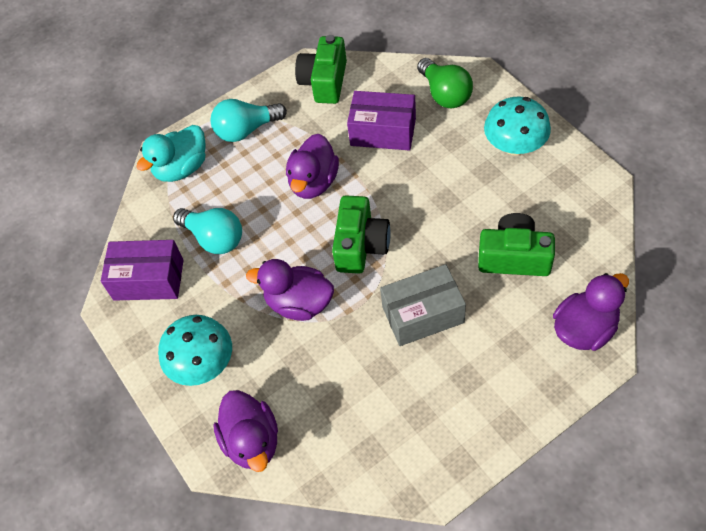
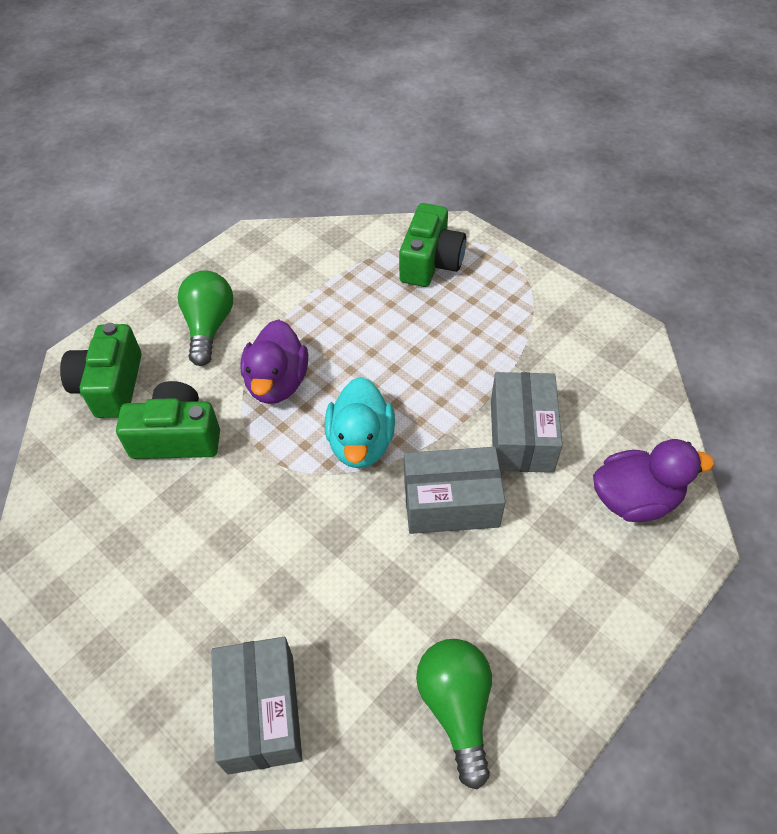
green light bulb: [417,58,473,108] = 1 -> [178,270,233,366] [416,639,492,789] = 2
grey box: [380,264,466,346] = 1 -> [211,637,302,775] [404,447,505,534] [491,372,562,473] = 3
purple box: [101,240,183,301] [347,91,416,151] = 2 -> none = 0
purple duck: [213,390,278,472] [246,259,334,321] [286,134,339,199] [553,273,629,351] = 4 -> [240,319,308,404] [593,439,714,522] = 2
turquoise light bulb: [173,208,242,254] [210,99,287,142] = 2 -> none = 0
turquoise mushroom: [158,315,232,386] [484,96,551,156] = 2 -> none = 0

